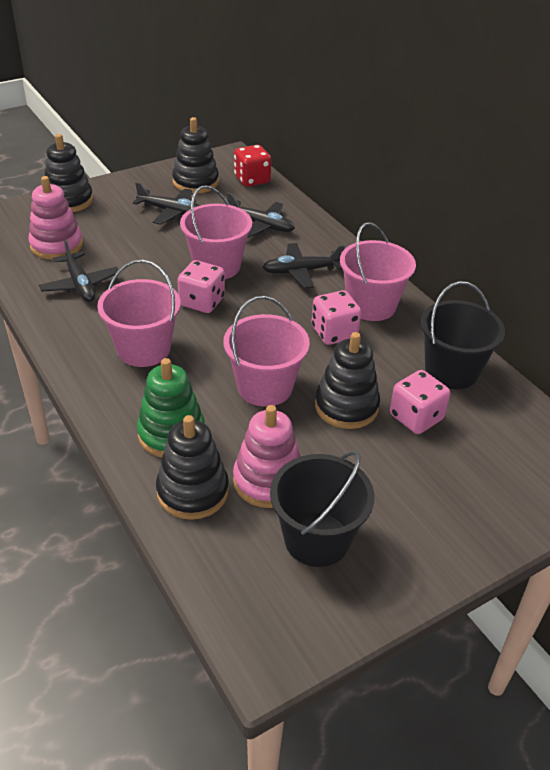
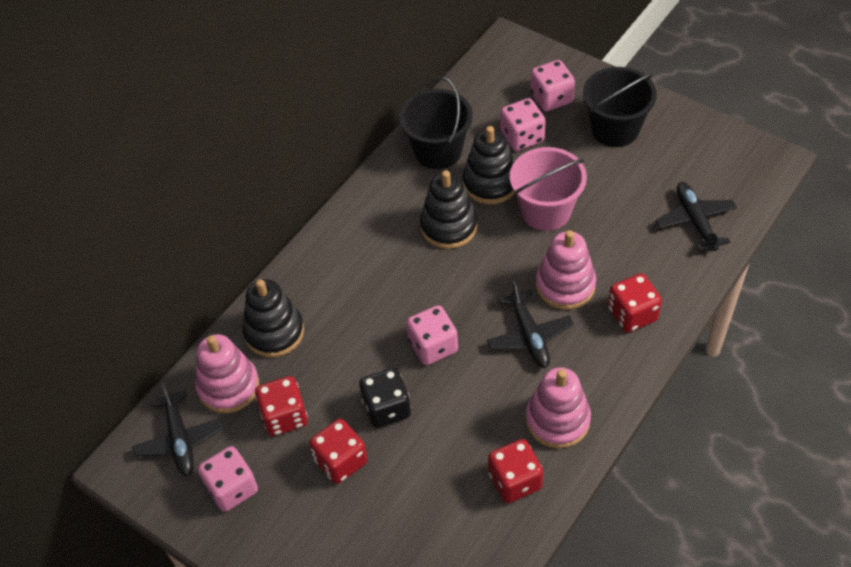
black dice: none = 0 -> [359,368,411,428] = 1
black plane: [39,239,118,302] [133,182,200,225] [227,193,295,238] [262,243,345,289] = 4 -> [132,383,225,476] [487,281,574,368] [655,182,737,251] = 3
black stacking toy: [45,134,93,212] [156,415,229,520] [172,117,219,193] [315,332,380,429] = 4 -> [242,279,304,357] [420,170,477,249] [462,126,514,204] = 3
green stacking toy: [137,358,205,457] = 1 -> none = 0
pink bucket: [97,260,181,367] [180,185,252,279] [223,296,310,407] [340,222,416,321] = 4 -> [510,147,587,231] = 1
pink dice: [177,260,225,313] [312,290,361,345] [390,370,450,434] = 3 -> [198,446,258,512] [406,305,458,365] [500,98,545,151] [530,60,575,111] = 4
pink stacking toy: [28,176,83,260] [233,405,301,508] = 2 -> [195,334,259,413] [526,367,591,449] [536,230,596,310] = 3
red dice: [234,145,271,187] = 1 -> [255,376,308,436] [309,419,368,484] [488,439,543,503] [608,273,662,333] = 4

